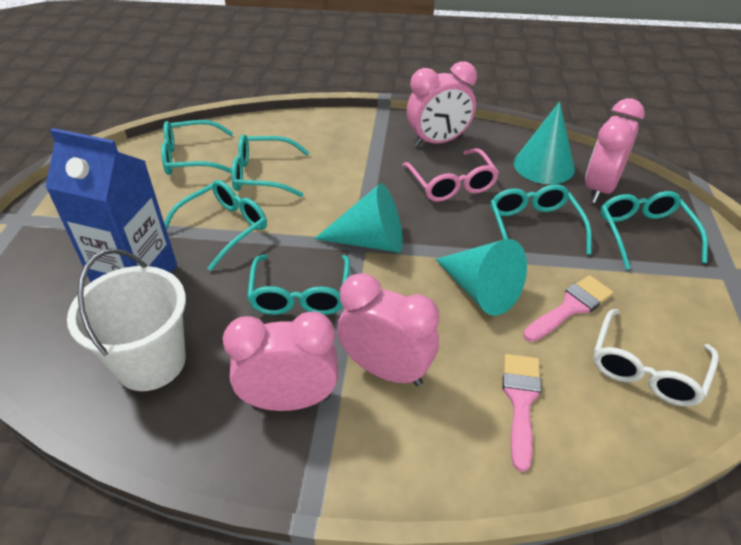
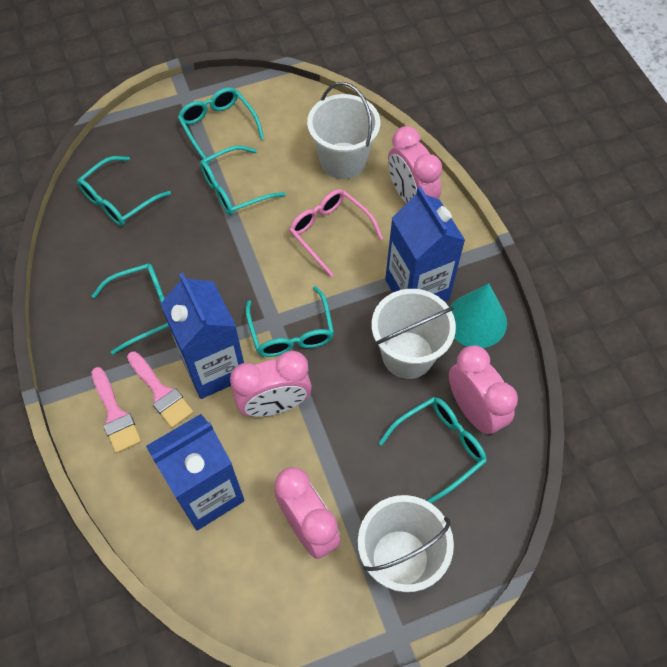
blue carton: [45,128,177,282] = 1 -> [146,414,245,530] [161,272,244,399] [385,186,465,302] = 3
turquoise cone: [314,183,403,253] [435,239,527,316] [514,101,575,184] = 3 -> [449,283,507,348] = 1
white bucket: [67,249,186,391] = 1 -> [307,82,380,179] [358,495,454,592] [372,289,456,379] = 3
white glasses: [593,309,719,406] = 1 -> none = 0

